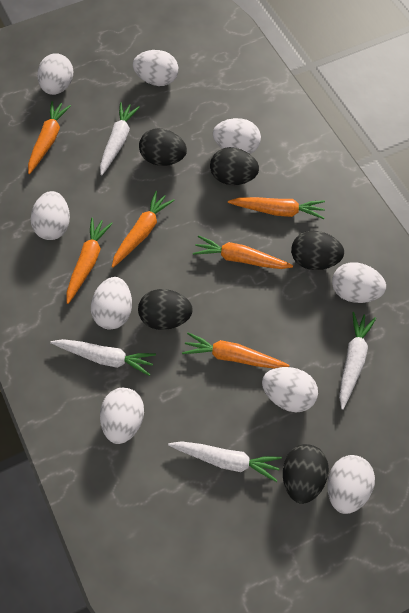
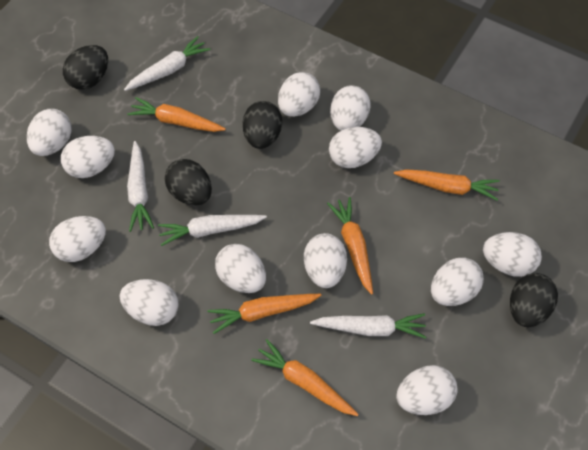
black egg: [138,289,193,330] [139,128,187,166] [210,147,259,185] [283,444,329,504] [291,231,344,270] = 5 -> [63,45,108,90] [165,159,212,205] [243,101,282,149] [510,273,558,327] = 4
orange carrot: [28,101,71,174] [66,218,113,304] [112,191,175,268] [182,332,289,369] [193,235,293,269] [228,197,325,219] = 6 -> [127,97,226,132] [207,294,321,334] [251,339,359,416] [327,197,373,295] [394,169,500,200] = 5
white egg: [31,191,70,240] [37,53,73,95] [91,277,132,330] [100,388,144,444] [133,50,178,86] [213,118,261,154] [262,367,318,412] [327,455,375,514] [332,262,386,303] = 9 -> [27,109,72,156] [49,216,106,262] [61,136,115,178] [120,279,179,326] [215,244,266,293] [278,72,320,117] [304,233,347,288] [329,127,382,168] [330,85,371,131] [396,365,458,415] [431,258,484,306] [483,232,542,277] = 12

